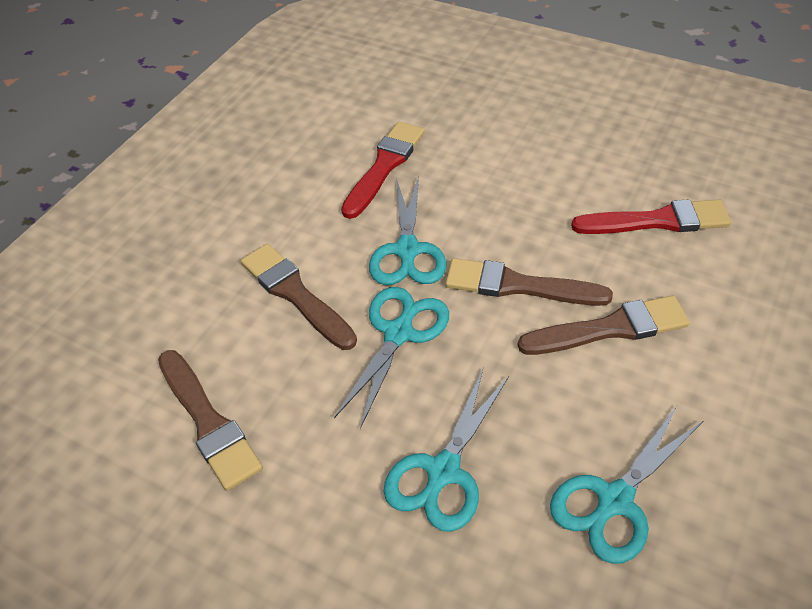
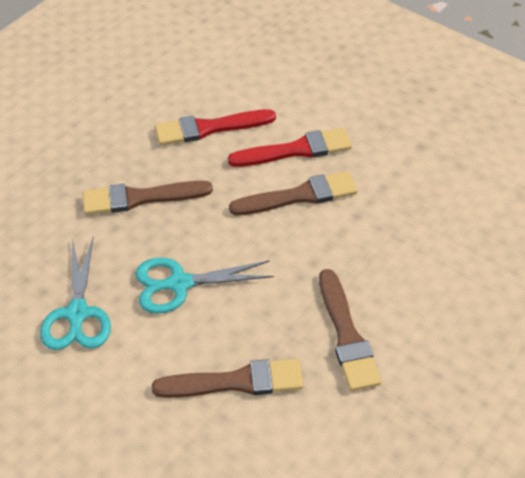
turquoise scissors: [334,287,449,429] [369,176,447,285] [384,369,509,532] [550,406,703,564] = 4 -> [40,238,111,350] [135,258,274,314] = 2

